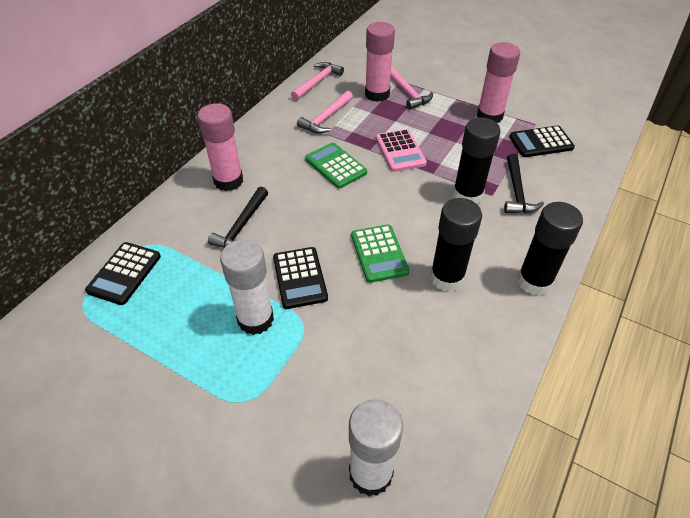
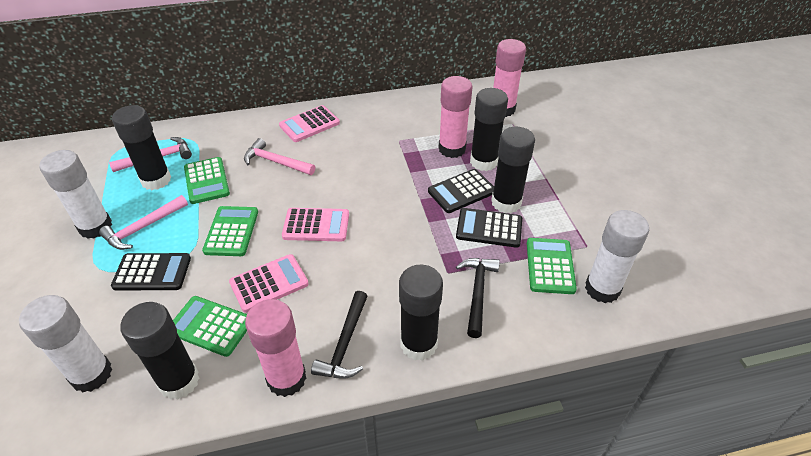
black glue stick: [430,198,482,292] [453,117,501,204] [517,202,583,296] = 3 -> [112,105,171,190] [120,302,199,399] [399,265,443,361] [470,88,508,171] [491,127,535,213] = 5
green calculator: [305,142,367,189] [351,225,409,283] = 2 -> [173,296,247,357] [184,157,230,204] [202,206,258,256] [527,238,577,294] = 4
pink calculator: [376,129,427,172] = 1 -> [229,254,309,313] [279,105,340,142] [282,208,349,241] = 3
white glue stick: [220,239,274,335] [349,399,403,497] = 2 -> [19,295,113,392] [39,150,112,239] [585,210,649,303] = 3

